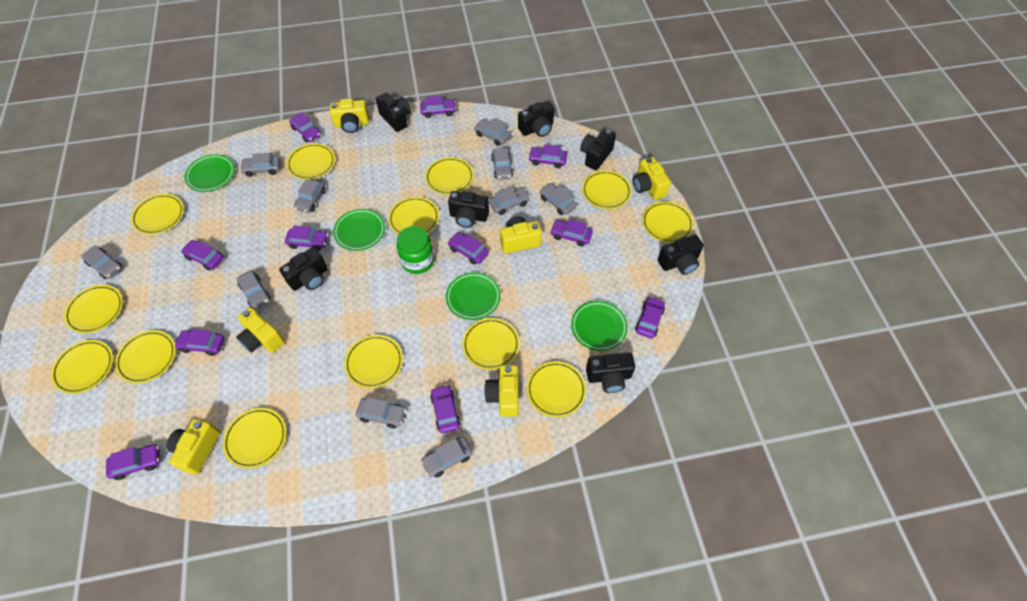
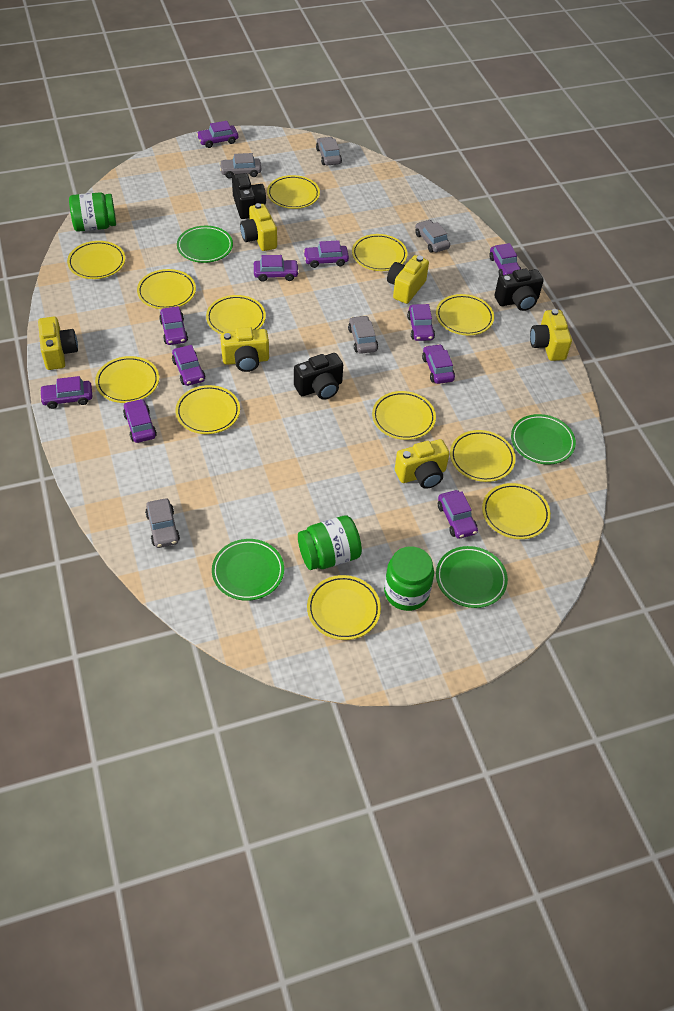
black camera: [279,247,327,291] [376,93,411,132] [448,191,489,228] [518,101,554,137] [580,129,616,170] [586,353,635,393] [658,235,704,275] = 7 -> [232,173,266,219] [294,353,343,400] [495,268,544,311] = 3
green jar: [397,226,434,274] = 1 -> [69,192,116,232] [298,516,362,570] [384,546,434,611] = 3
grey car: [81,245,122,279] [237,270,271,309] [240,153,281,177] [294,179,326,213] [356,397,406,428] [421,436,473,477] [474,119,511,146] [489,187,530,215] [491,148,513,180] [540,183,577,215] = 10 -> [145,498,180,548] [219,153,262,178] [316,137,342,166] [348,315,378,354] [415,220,450,253] = 5
yellow plate: [51,340,113,394] [64,285,123,334] [115,330,176,383] [131,194,184,235] [223,408,286,469] [286,143,335,180] [344,335,403,388] [388,197,439,235] [425,157,474,195] [462,318,520,370] [527,361,586,418] [582,170,632,209] [642,201,694,243] = 13 -> [67,241,125,279] [95,356,159,403] [137,269,196,309] [175,385,240,434] [206,295,266,334] [267,175,320,209] [307,575,381,640] [352,234,407,271] [372,391,436,440] [436,294,494,335] [450,430,516,482] [482,483,551,539] = 12

